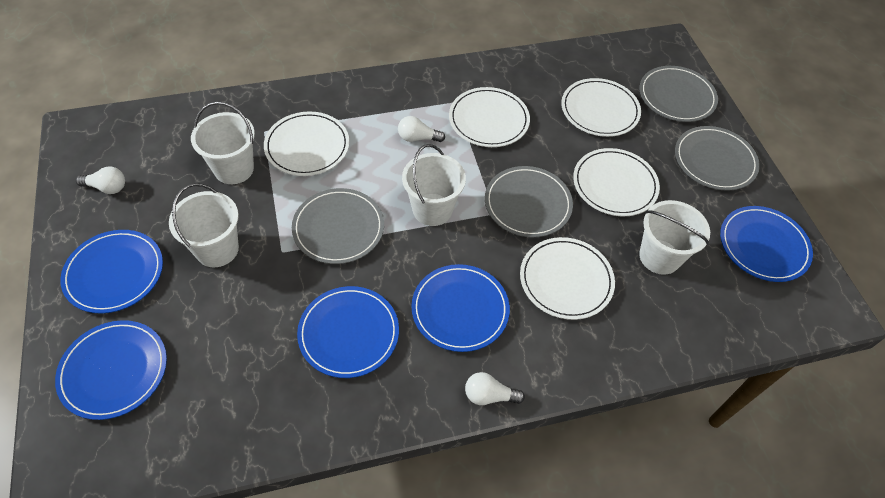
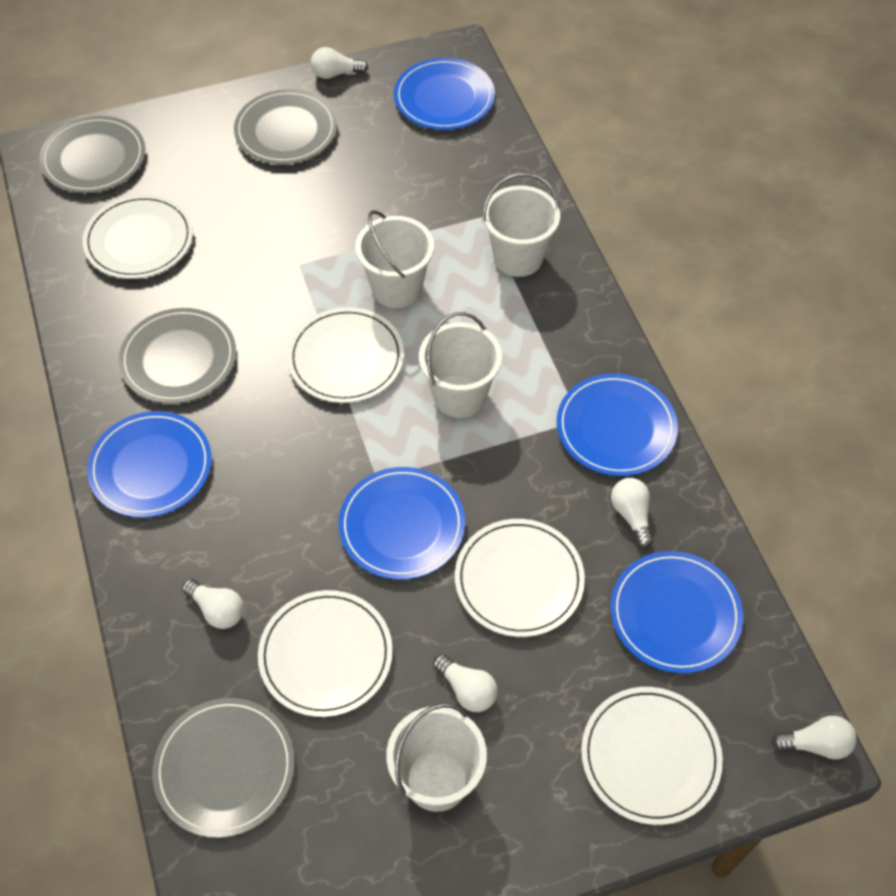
white light bulb: [76,167,125,194] [398,116,445,142] [465,372,525,405] = 3 -> [182,579,244,629] [311,47,368,79] [433,654,498,712] [611,478,653,548] [772,716,856,760] = 5

